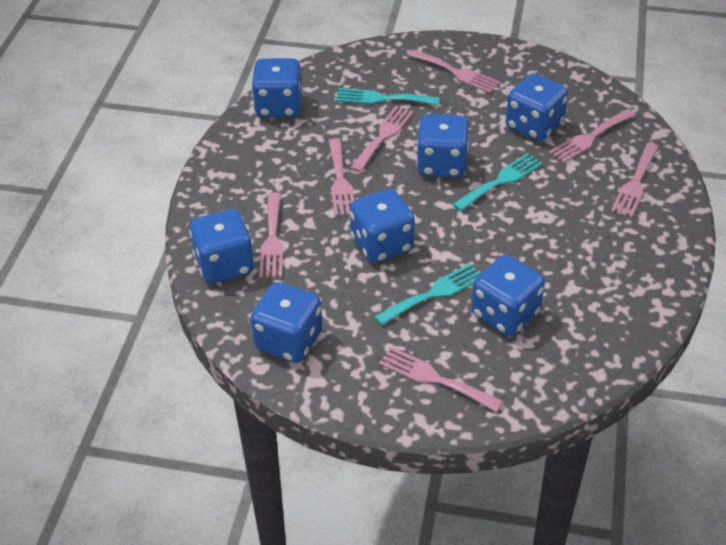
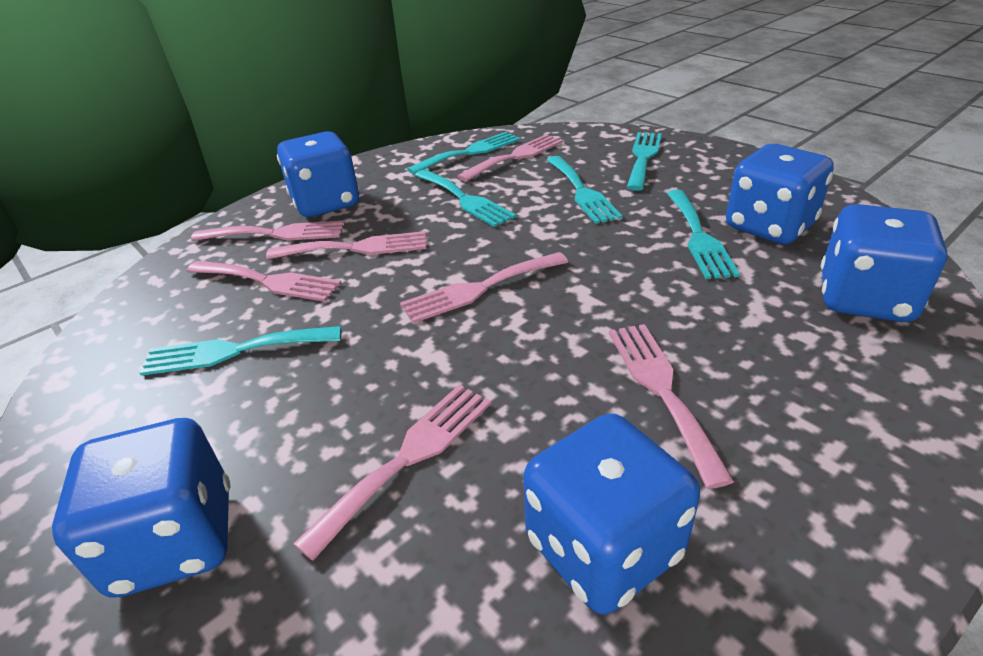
blue dice: [189,209,254,284] [251,58,303,117] [251,282,322,363] [350,188,415,263] [416,114,469,178] [471,255,545,336] [506,73,568,141] = 7 -> [52,418,230,598] [277,132,359,217] [523,413,700,615] [726,144,833,244] [821,204,947,322] = 5
turquoise fork: [336,88,440,106] [374,264,480,326] [452,153,543,211] = 3 -> [140,326,341,376] [407,132,520,175] [415,169,516,227] [547,156,623,224] [627,132,662,191] [667,190,740,279] = 6

